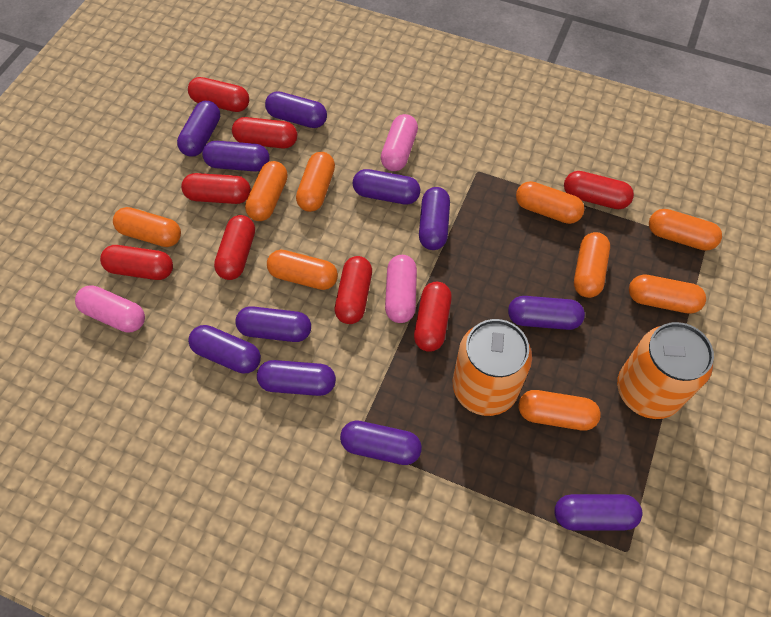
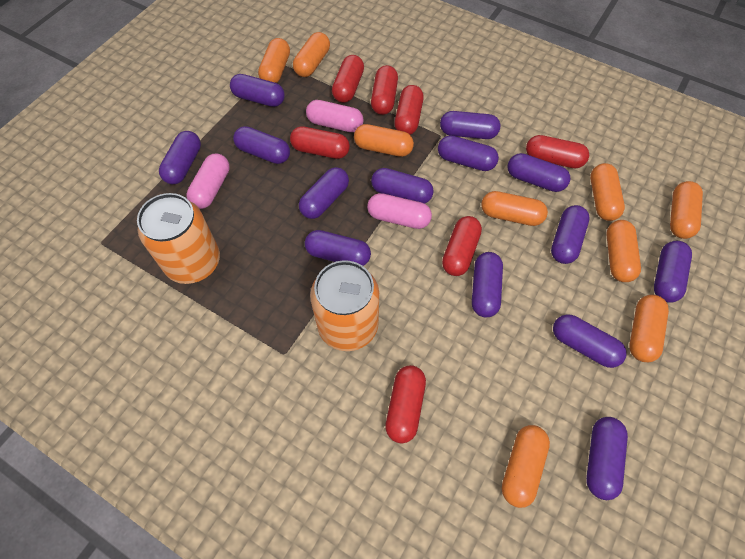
purple capsule: [177,101,220,157] [188,325,261,374] [202,141,270,171] [235,306,311,342] [257,360,336,396] [265,91,327,128] [340,420,422,465] [353,169,420,205] [419,187,450,250] [508,296,585,330] [554,494,642,531] = 11 -> [159,131,201,185] [230,74,285,107] [233,126,290,164] [299,167,349,219] [305,230,371,266] [371,168,434,204] [438,135,499,171] [440,111,500,139] [472,252,503,317] [508,153,570,192] [551,205,590,264] [553,314,627,368] [586,417,628,500] [654,241,692,303] = 14
red capsule: [100,245,173,280] [181,173,251,204] [188,77,249,112] [214,215,255,280] [232,117,297,148] [335,256,372,324] [414,282,452,352] [564,171,634,209] = 8 -> [290,126,350,159] [332,55,364,103] [371,65,398,115] [385,365,426,443] [394,85,424,135] [442,216,482,276] [526,135,589,168] = 7

